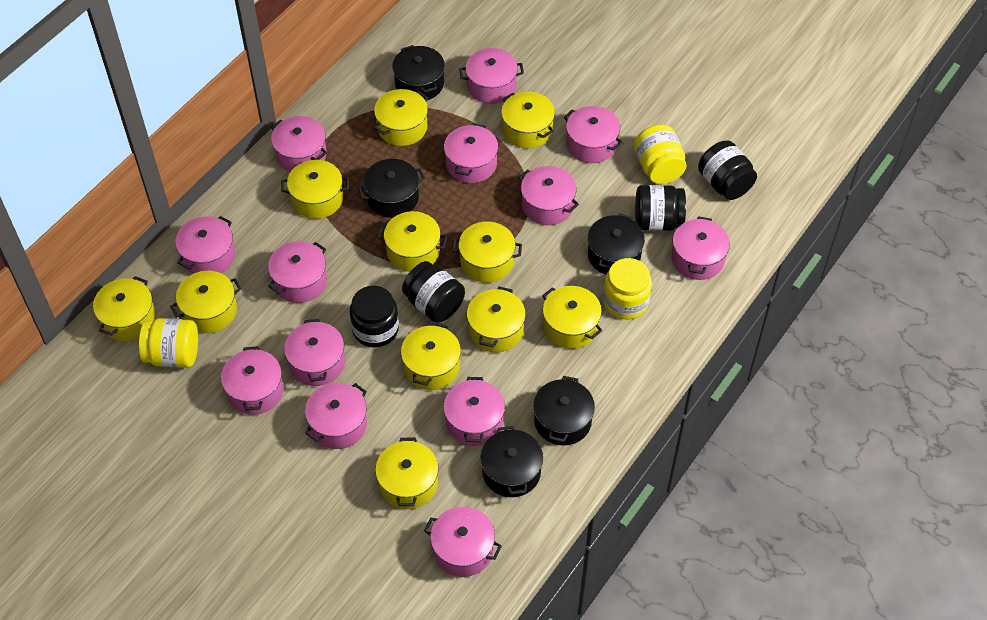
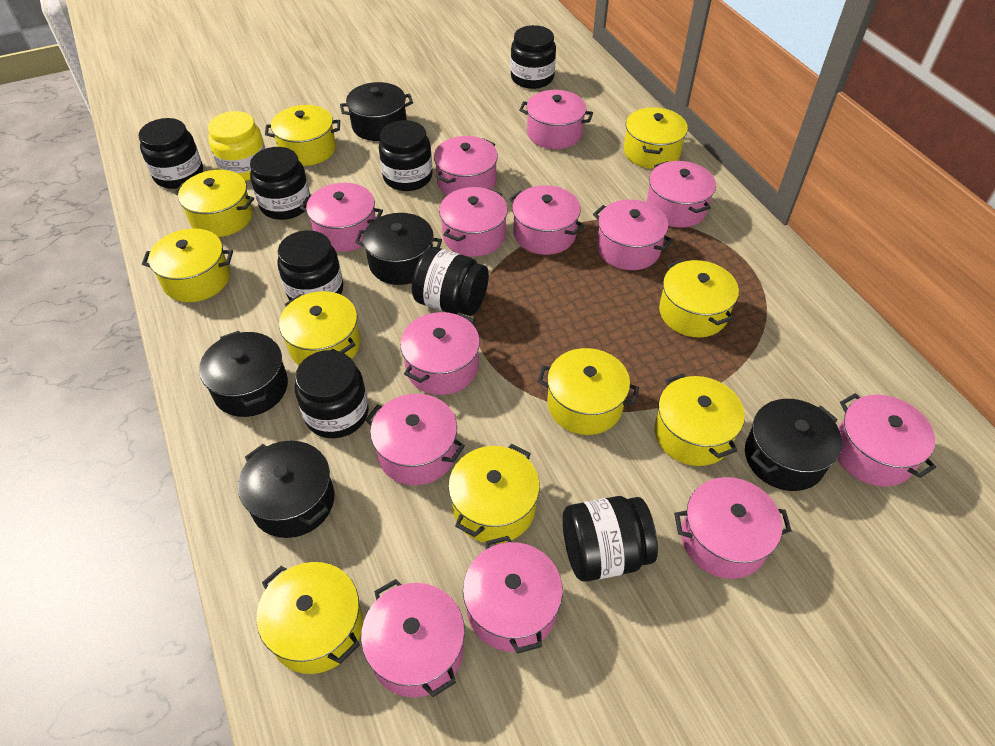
black jar: [350,286,399,348] [402,261,465,323] [635,185,686,231] [698,140,757,200] = 4 -> [138,118,203,189] [250,147,311,220] [277,230,343,300] [295,350,369,438] [379,120,433,191] [412,247,489,316] [511,25,556,89] [563,496,658,582] = 8
yellow jar: [139,318,198,368] [603,258,652,319] [634,125,687,184] = 3 -> [208,111,265,181] = 1
yellow pot: [93,276,156,341] [170,271,241,333] [281,160,349,219] [374,89,428,146] [375,438,439,509] [377,211,447,272] [401,323,461,390] [452,222,522,283] [467,287,526,352] [501,92,555,148] [542,286,602,349] = 11 -> [142,228,233,302] [174,170,254,237] [256,562,363,674] [265,105,340,166] [279,291,360,365] [448,444,540,544] [537,348,639,435] [624,107,688,169] [654,374,745,466] [659,260,739,337] = 10

